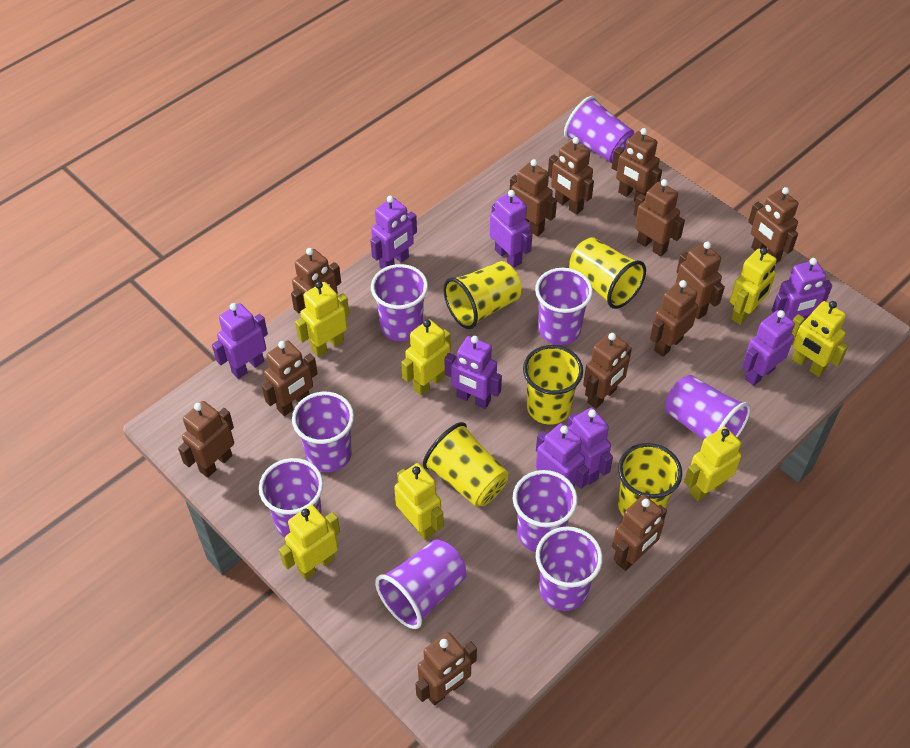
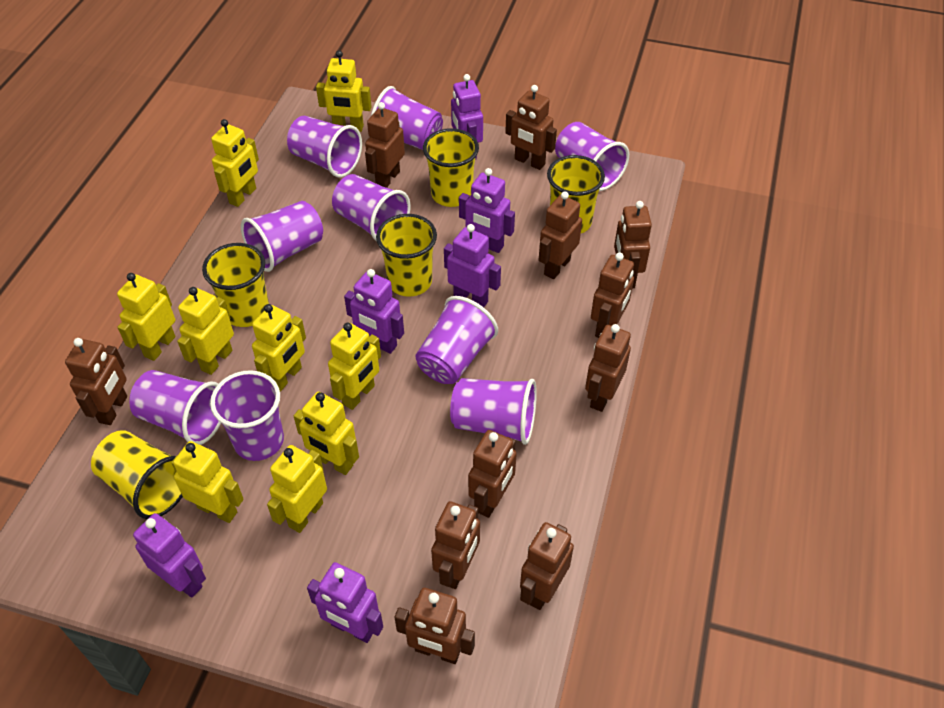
brown robot: [178,401,234,478] [262,340,318,416] [291,248,341,313] [415,632,477,706] [510,159,557,236] [548,137,594,215] [583,332,632,409] [612,128,662,202] [612,495,667,571] [633,179,685,256] [650,280,698,357] [675,242,725,319] [748,187,799,263] = 13 -> [65,338,127,425] [365,102,405,188] [395,588,475,664] [431,501,480,589] [468,430,517,518] [505,85,557,170] [520,522,574,610] [539,191,582,279] [585,324,631,412] [591,253,634,338] [614,201,652,288] = 11
purple robot: [212,303,268,379] [370,196,417,269] [445,336,502,409] [490,190,532,268] [536,423,589,489] [567,408,613,485] [742,310,795,386] [772,258,832,321] = 8 -> [133,513,206,598] [307,562,383,643] [344,269,404,354] [444,224,501,307] [451,74,483,159] [459,168,515,253] = 6
yellow robot: [279,505,340,580] [295,281,349,357] [394,463,444,540] [401,319,451,395] [684,427,742,501] [730,247,777,325] [792,301,848,377] = 7 -> [117,273,175,361] [171,441,244,523] [177,287,234,375] [211,119,259,207] [252,304,306,392] [267,445,327,533] [294,392,359,475] [316,50,372,132] [328,323,381,410] = 9

